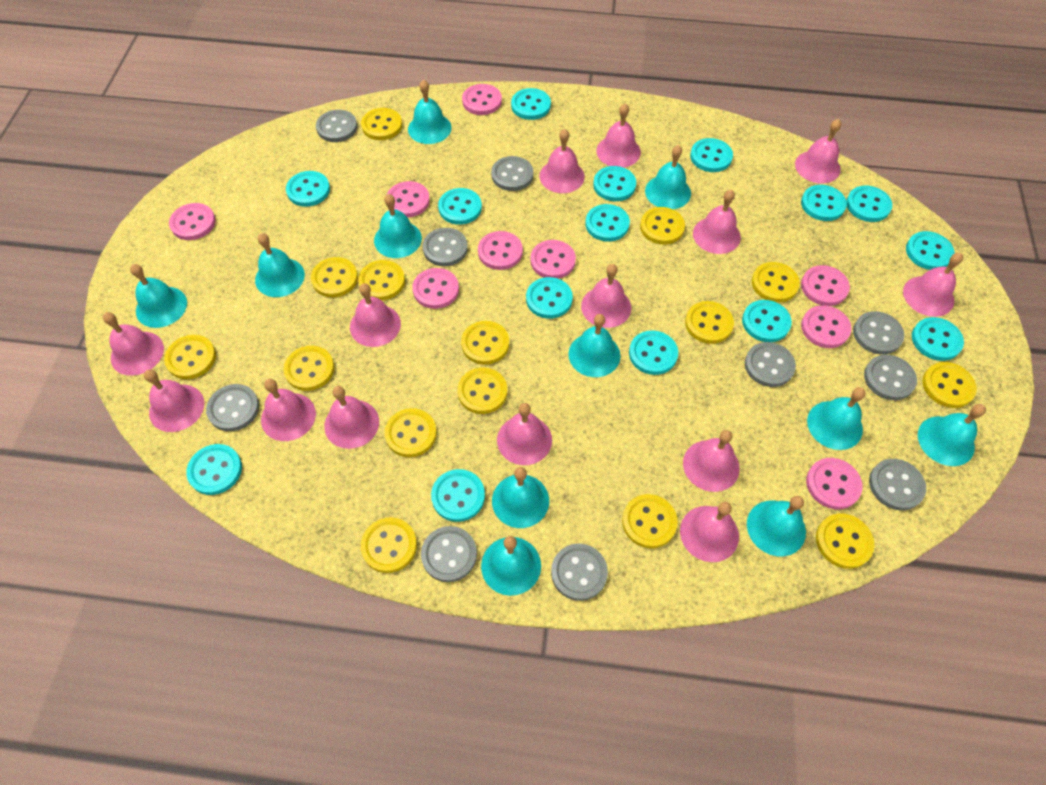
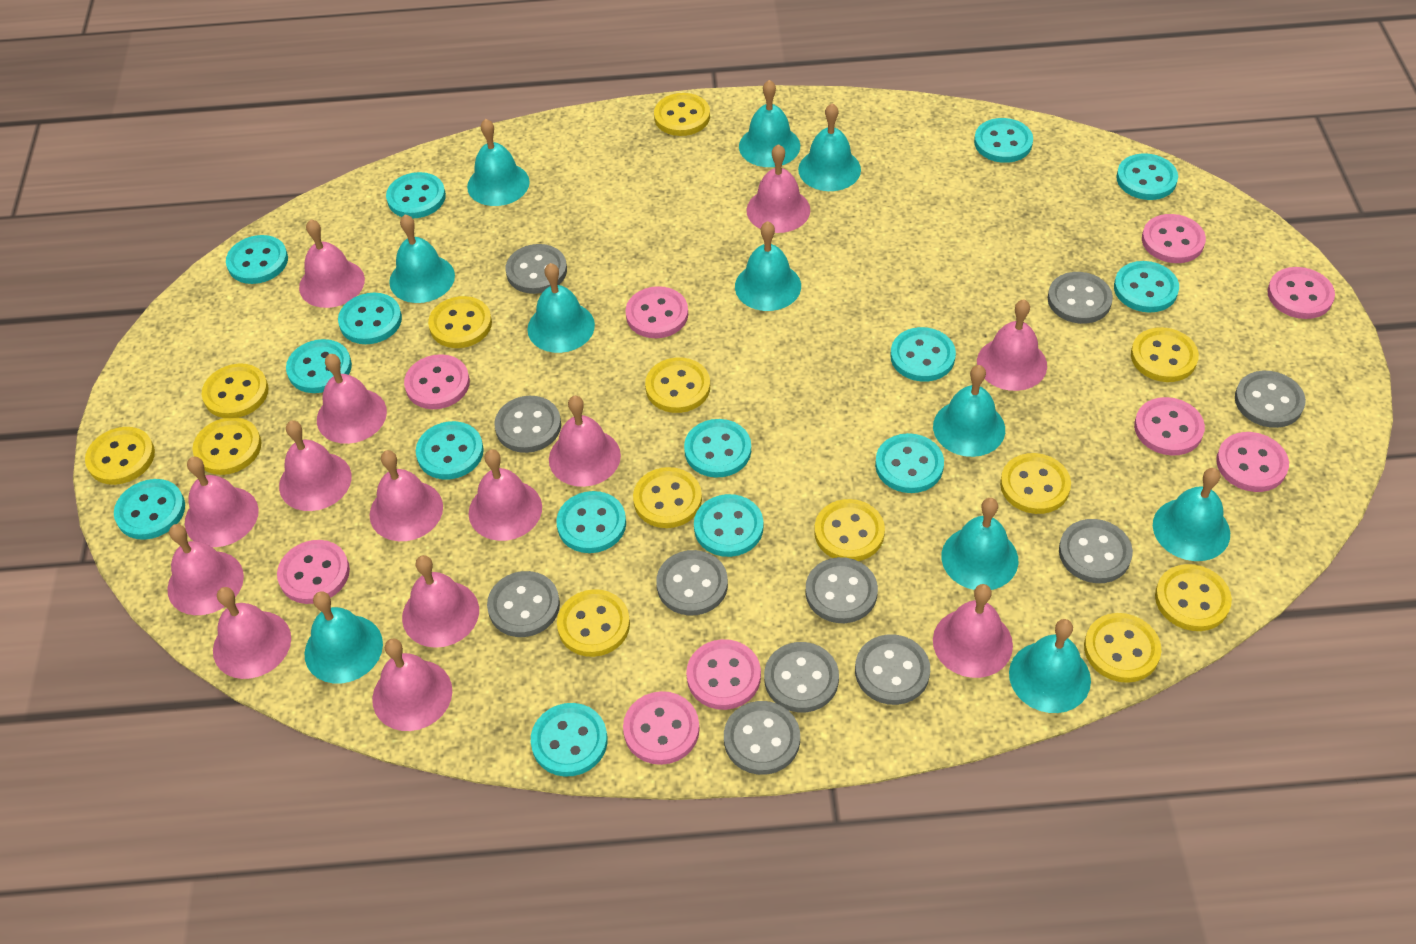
grey button: [206,384,259,431] [316,110,357,142] [421,526,477,582] [422,228,468,266] [491,156,533,191] [551,543,608,601] [745,342,796,387] [853,311,904,355] [864,355,917,400] [869,459,926,510] = 10 -> [487,571,560,637] [494,396,561,453] [506,244,567,294] [656,550,728,616] [724,701,800,775] [764,642,839,712] [806,557,878,623] [855,634,930,705] [1048,272,1113,324] [1059,519,1133,583] [1235,371,1306,428] = 11
yellow button: [164,335,216,379] [283,346,334,391] [311,257,358,297] [358,260,405,300] [361,108,402,140] [361,517,417,573] [385,408,437,457] [457,368,507,414] [461,321,509,365] [622,494,678,548] [640,207,685,245] [685,301,734,344] [752,262,800,303] [816,513,874,569] [922,362,977,408] = 15 -> [85,427,155,485] [193,417,262,475] [202,363,269,418] [428,296,492,348] [557,589,630,657] [633,467,702,528] [645,357,710,413] [654,93,710,136] [814,499,885,561] [1000,453,1071,514] [1084,613,1162,683] [1131,327,1199,382] [1155,564,1232,631] = 13

